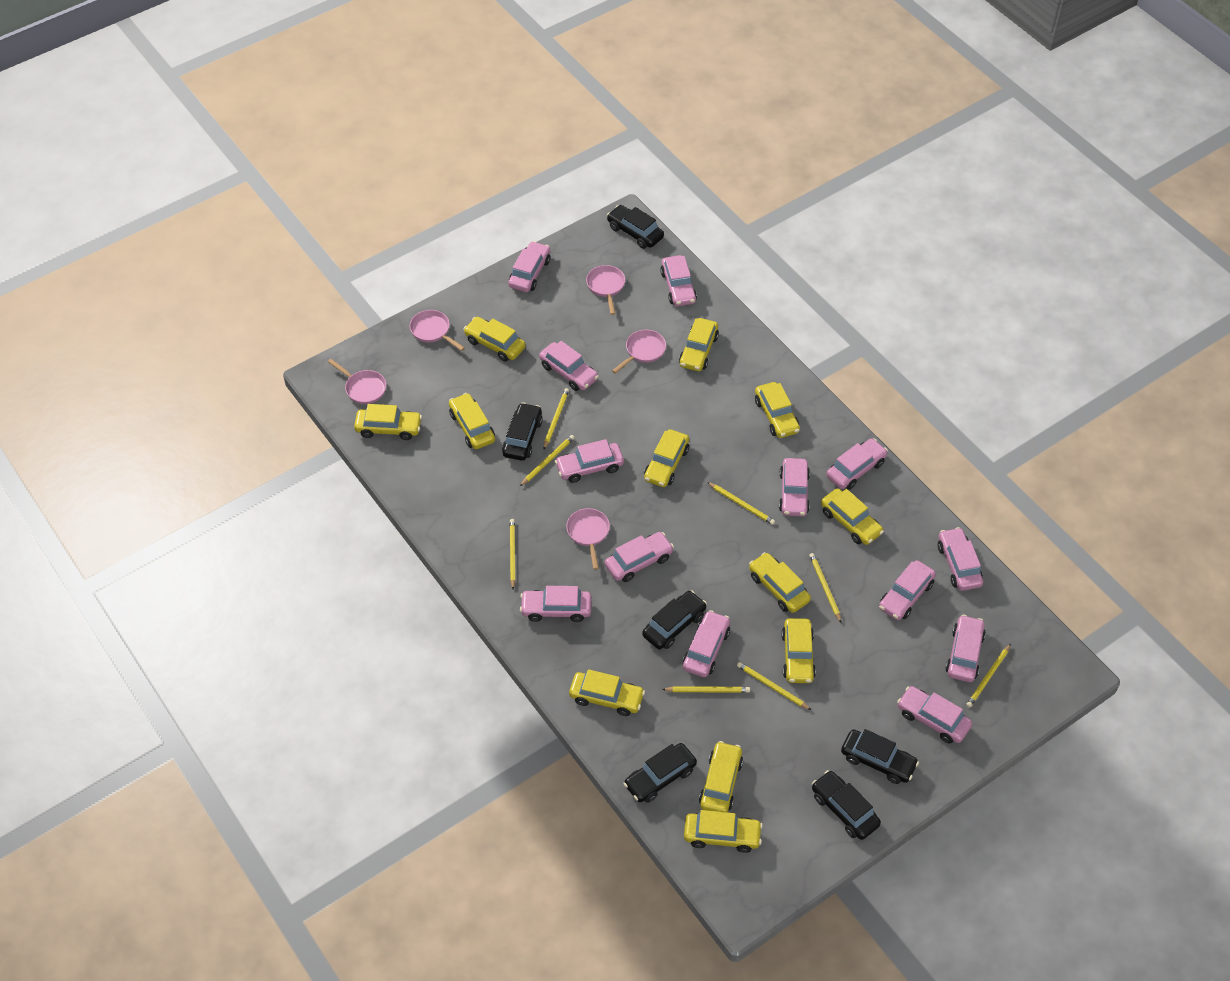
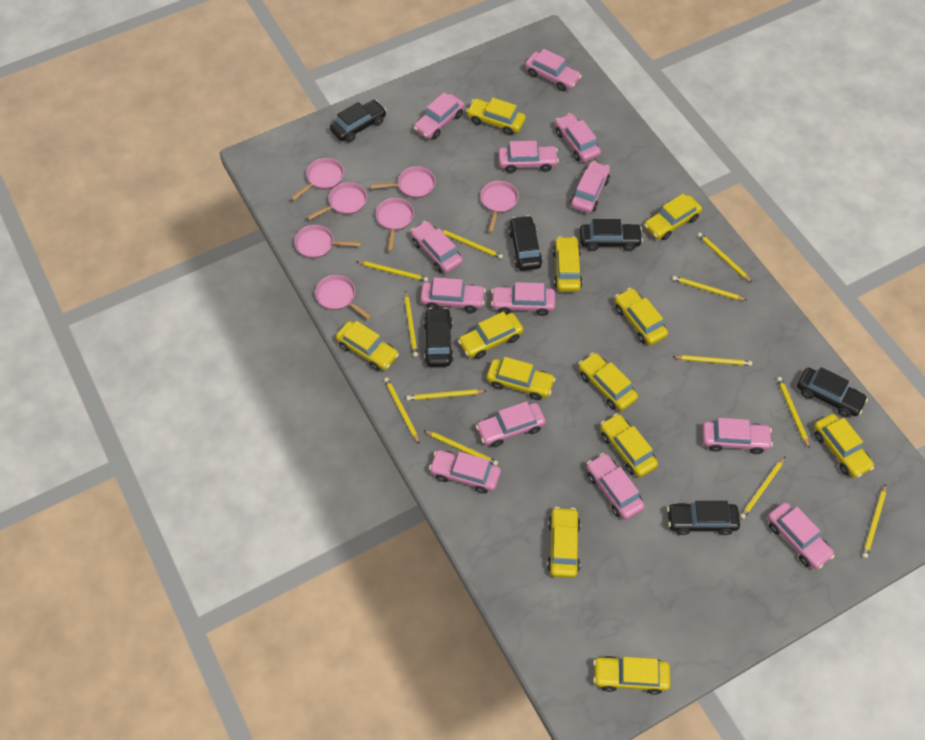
pink pan: [328,359,386,404] [410,310,465,351] [566,508,610,570] [586,265,625,315] [612,329,666,374] = 5 -> [291,158,344,201] [294,225,361,258] [307,182,367,220] [315,275,372,320] [370,166,436,198] [376,198,414,251] [480,181,519,233] = 7
yellow pencil: [510,519,515,589] [520,435,575,486] [544,388,569,449] [662,686,750,693] [707,482,775,525] [737,662,811,710] [809,553,841,622] [966,644,1011,708] = 8 -> [356,261,428,282] [384,378,419,443] [404,290,418,357] [406,389,486,401] [423,430,498,466] [440,229,503,259] [672,276,747,301] [673,355,752,366] [697,233,752,283] [740,457,785,519] [777,377,810,449] [862,484,886,558] = 12

